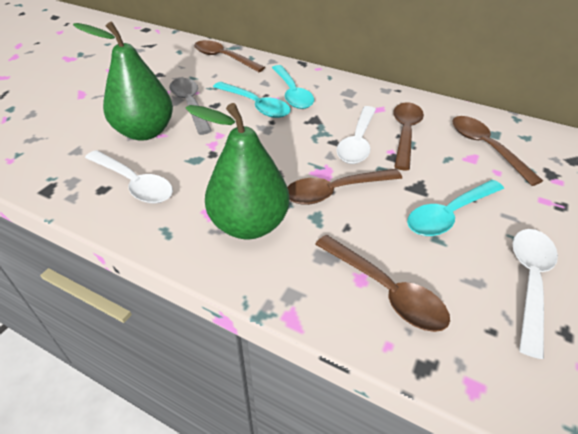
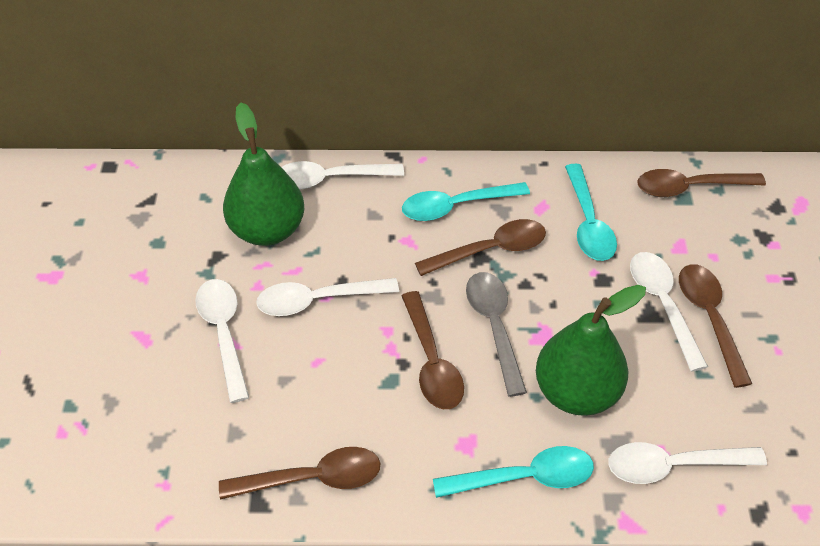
white spoon: [85,150,173,203] [336,106,376,164] [513,229,558,359] = 3 -> [195,279,249,403] [256,278,399,316] [281,161,404,189] [609,442,767,484] [630,252,708,372] = 5

